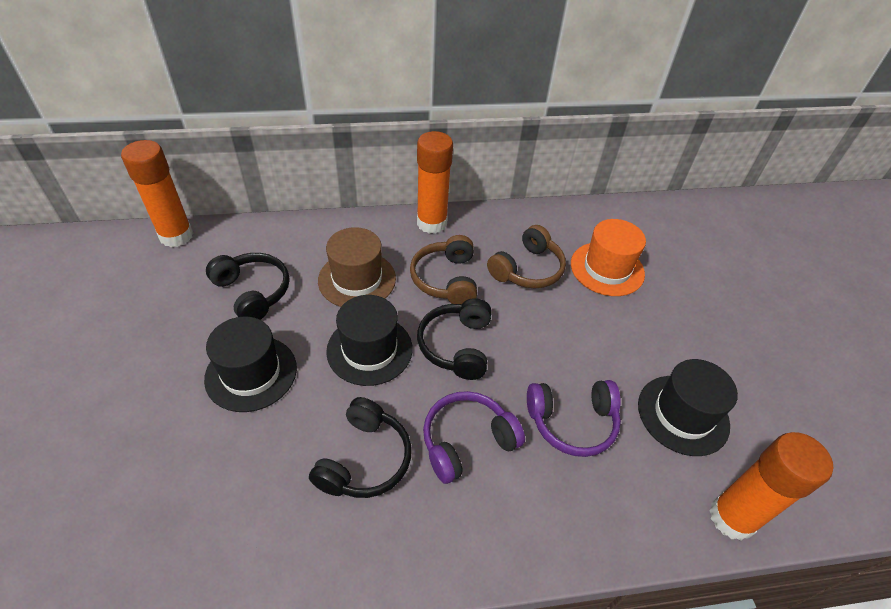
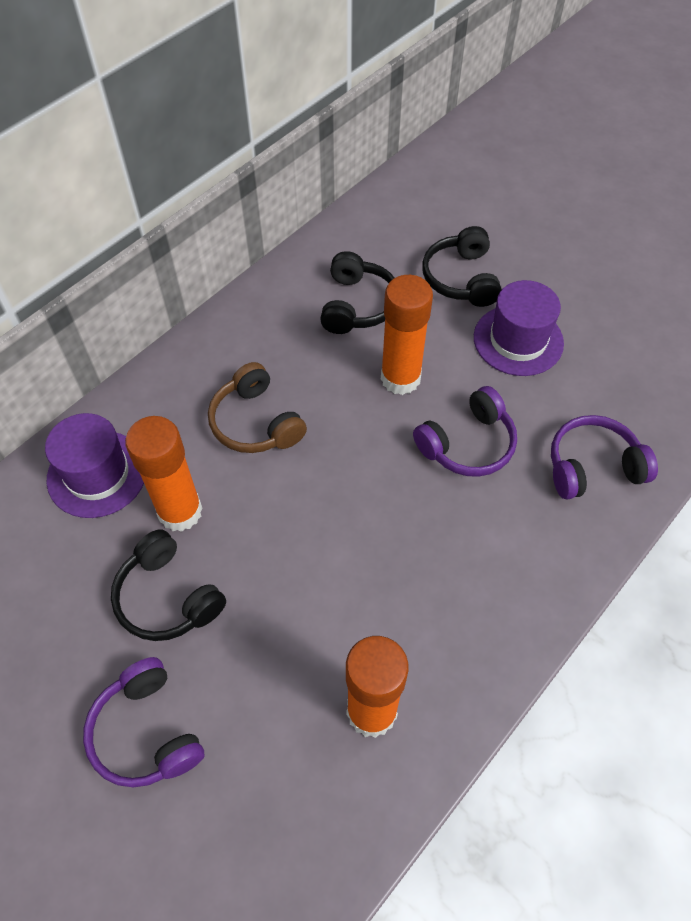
black hat: [204,317,297,412] [326,295,412,386] [638,359,738,456] = 3 -> none = 0
brown hat: [318,227,396,307] = 1 -> none = 0
brown headphones: [410,235,477,304] [487,225,566,289] = 2 -> [208,362,307,453] = 1
orange hat: [571,219,646,296] = 1 -> none = 0
purple hat: none = 0 -> [45,413,144,518] [474,280,564,376] = 2
purple headphones: [423,391,525,484] [527,380,621,457] = 2 -> [83,657,204,787] [413,386,517,477] [551,415,658,500] = 3

